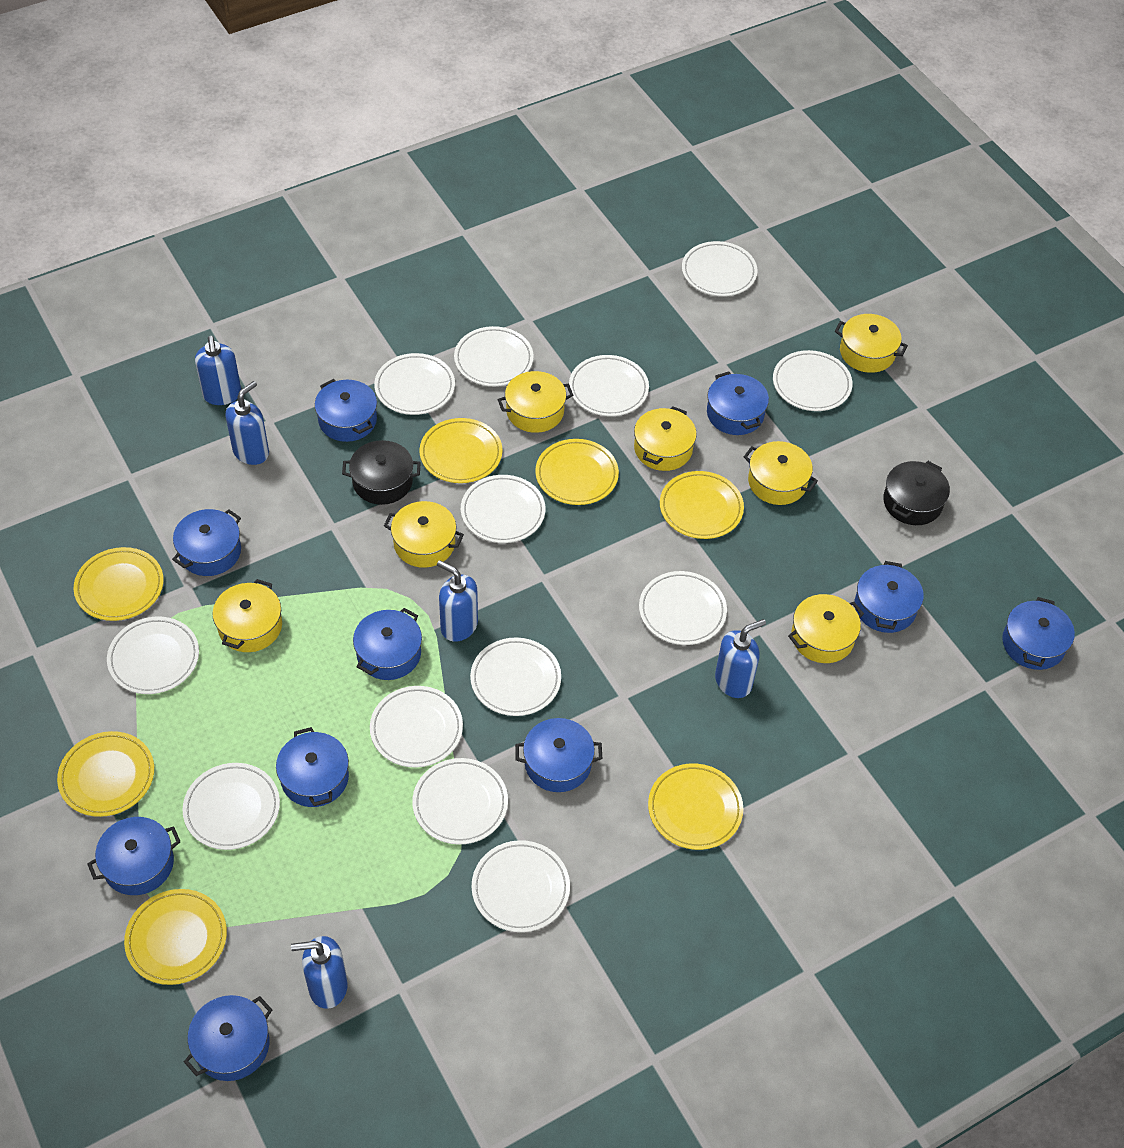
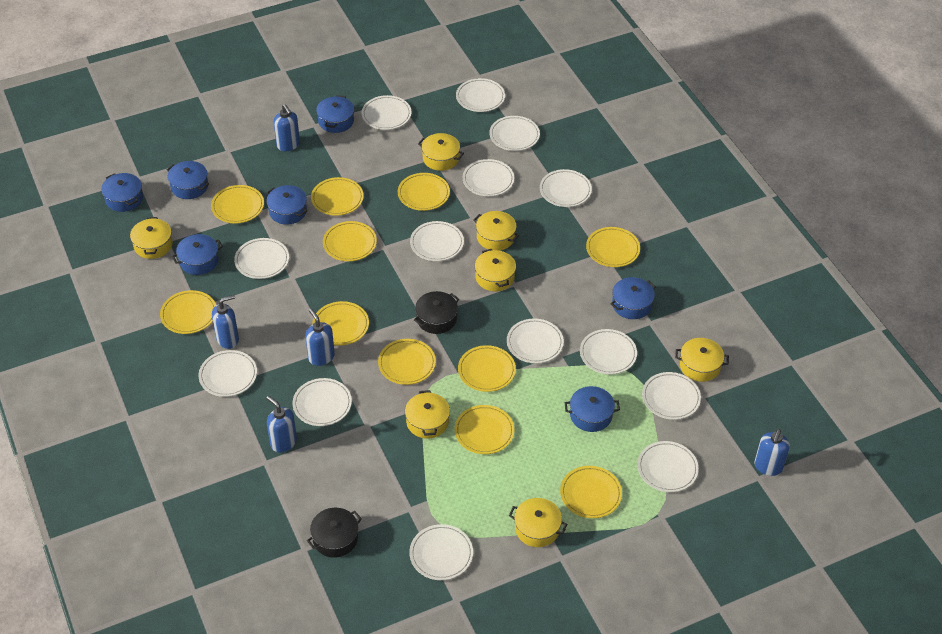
blue pot: [87,817,181,895] [172,509,241,576] [184,995,272,1081] [276,727,349,807] [315,379,377,442] [353,608,422,680] [515,718,602,792] [707,372,769,435] [855,561,924,633] [1002,597,1075,670] = 10 -> [101,173,143,212] [167,161,209,199] [172,234,223,275] [267,185,307,225] [316,95,354,133] [565,386,620,432] [611,277,656,319] = 7
white plate: [107,617,199,694] [183,763,280,850] [370,686,463,767] [374,353,455,415] [412,758,508,845] [454,326,534,386] [461,475,545,543] [470,637,561,716] [472,840,570,932] [569,355,649,416] [639,571,727,645] [682,241,758,296] [773,350,853,411] = 13 -> [199,350,257,397] [234,238,289,279] [292,378,352,426] [362,95,411,130] [409,524,473,580] [410,221,464,261] [456,78,505,112] [463,159,514,196] [489,116,540,151] [507,318,564,364] [540,169,592,207] [580,329,637,375] [637,441,699,492] [642,372,701,420] = 14
yellow plate: [57,731,154,817] [74,547,163,621] [124,889,227,985] [419,418,502,483] [535,439,619,505] [648,763,743,850] [660,471,744,539] = 7 -> [160,290,216,334] [211,185,264,224] [311,177,364,216] [312,301,369,346] [323,221,377,261] [378,339,436,385] [398,173,450,211] [455,405,514,454] [458,345,516,392] [560,466,622,518] [586,227,640,267] = 11

